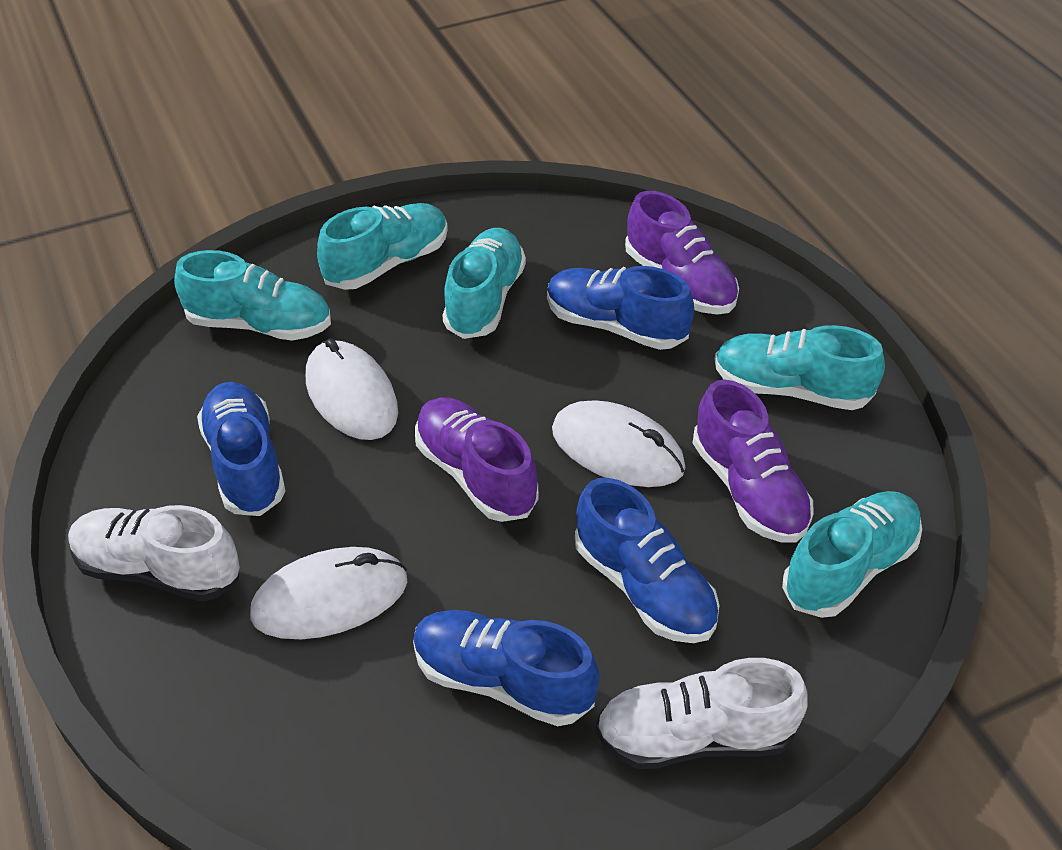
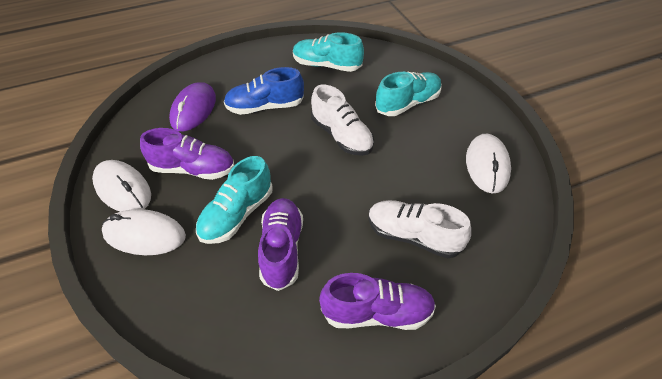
blue shoe: [197,382,286,516] [413,610,599,726] [547,266,694,350] [575,478,719,643] = 4 -> [224,67,304,115] = 1
purple mouse: none = 0 -> [169,82,216,131] = 1
turquoise shoe: [174,250,331,341] [317,203,448,290] [443,228,526,339] [714,325,885,410] [782,491,922,618] = 5 -> [196,156,273,244] [293,32,364,72] [375,72,442,116] = 3

